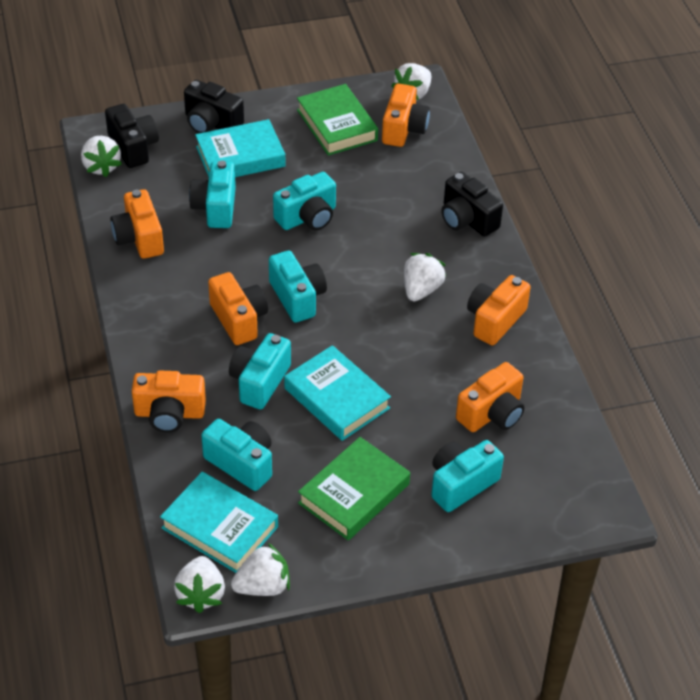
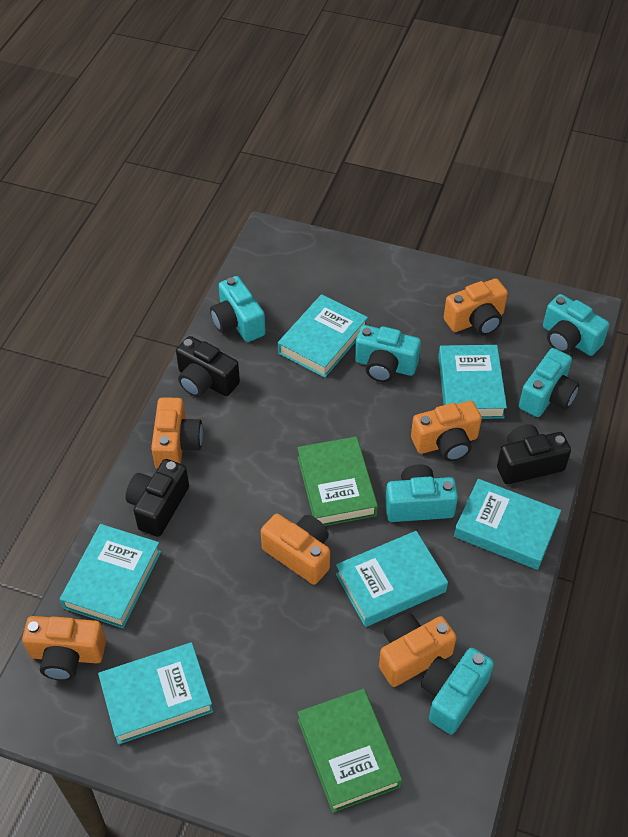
turquoise book: [160,472,278,573] [195,119,285,177] [284,345,391,441] = 3 -> [60,524,161,628] [98,643,213,745] [278,294,368,378] [336,531,448,627] [438,345,507,419] [454,479,561,570] = 6
white strawberry: [81,136,122,177] [174,556,225,613] [231,543,290,596] [391,63,431,101] [404,253,446,301] = 5 -> none = 0

